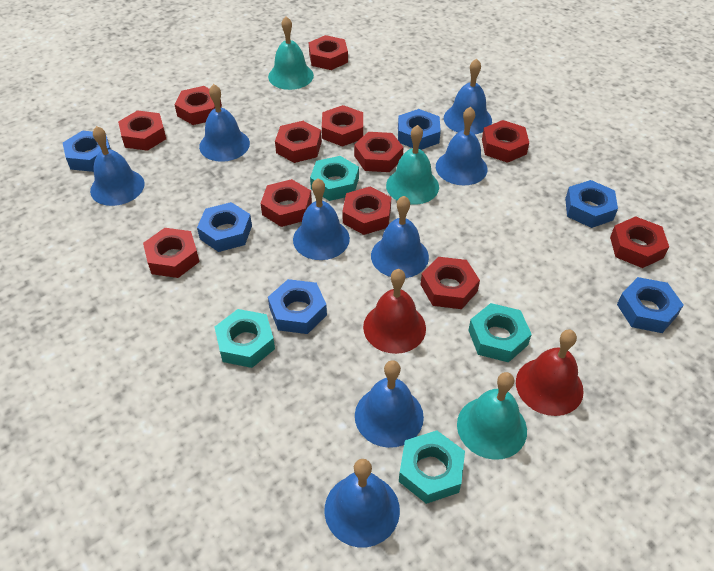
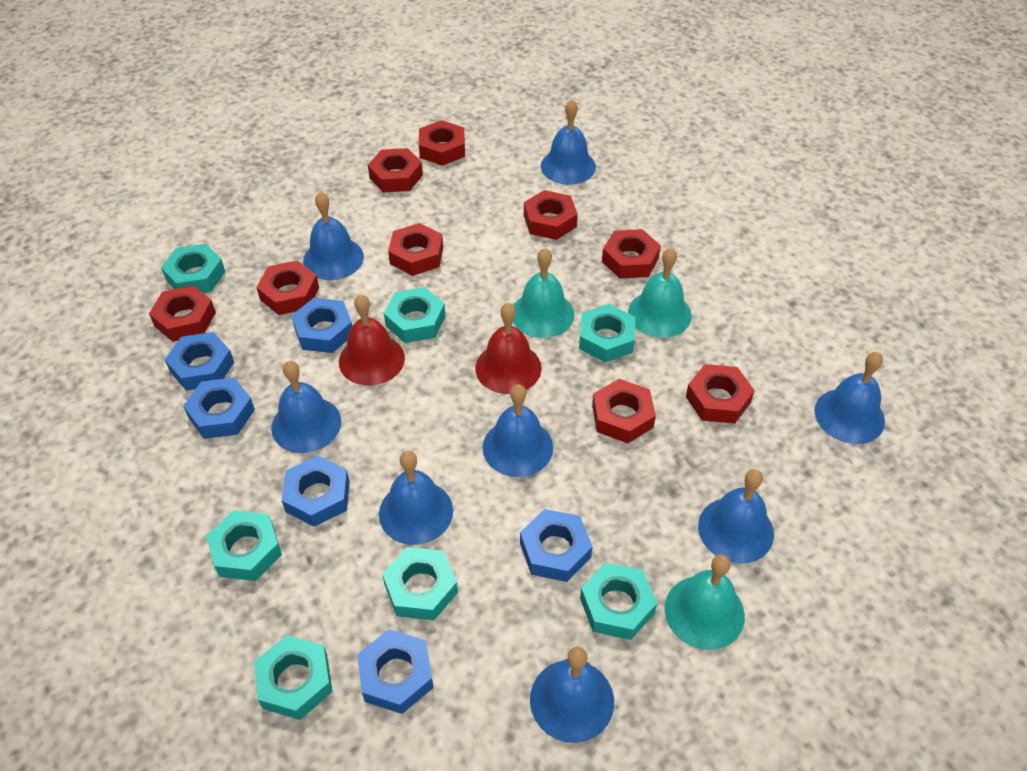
red nut: [118,110,166,151] [143,228,200,278] [174,86,222,125] [261,179,312,227] [275,121,322,163] [309,35,348,70] [322,105,363,147] [342,186,391,235] [354,132,404,172] [421,257,480,309] [482,120,529,163] [610,216,669,268] = 12 -> [149,285,216,342] [256,261,319,315] [368,148,423,193] [388,223,443,276] [419,120,465,166] [524,190,578,240] [592,379,656,443] [602,229,661,279] [686,364,755,424] = 9
turquoise nut: [215,309,275,368] [310,156,359,201] [399,430,465,504] [468,303,532,363] = 4 -> [161,244,225,293] [206,510,282,581] [254,635,332,720] [382,547,458,620] [384,287,446,343] [579,304,635,363] [580,563,657,640] = 7

